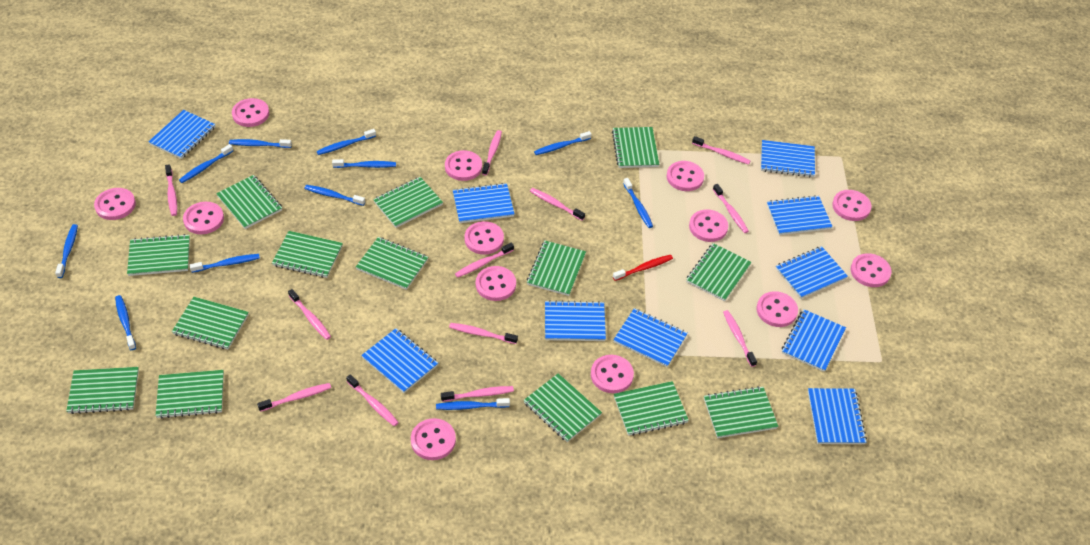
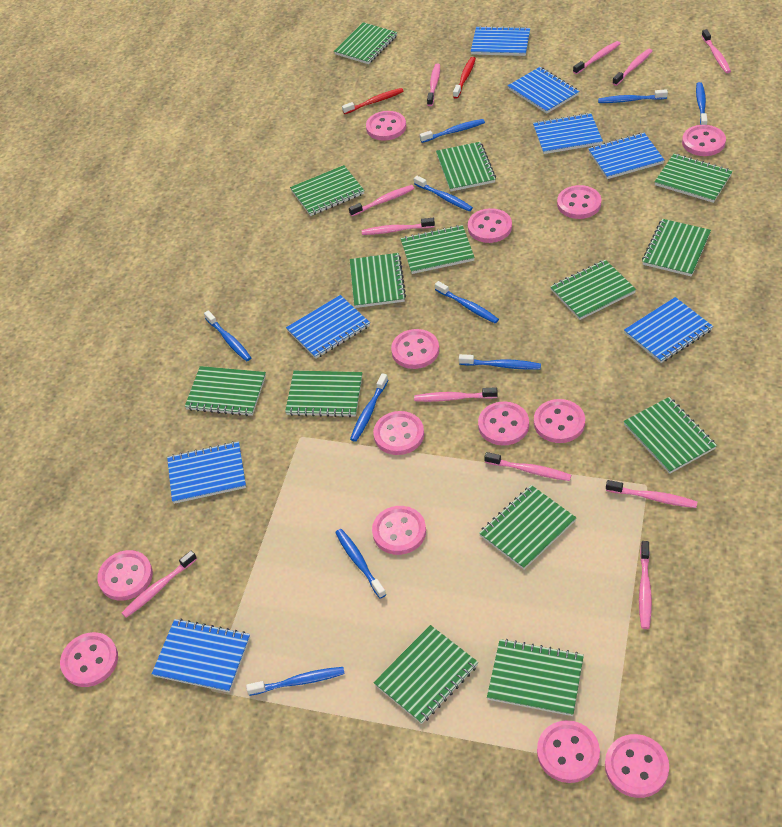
blue notebook: [148,110,216,159] [361,328,438,393] [453,183,514,223] [545,300,606,341] [613,308,688,367] [761,140,815,177] [767,195,833,235] [776,246,848,299] [782,309,846,372] [808,388,867,444] = 10 -> [152,619,250,693] [167,441,246,504] [286,295,370,359] [471,26,530,56] [508,67,579,114] [533,113,603,154] [588,133,664,179] [624,297,713,363] = 8
blue toothbrush: [55,224,78,278] [115,295,136,350] [179,144,233,183] [189,254,260,273] [229,139,292,148] [304,185,365,206] [317,129,376,155] [332,159,396,168] [436,398,510,410] [534,131,592,155] [623,178,653,228] = 11 -> [204,310,251,361] [246,667,345,696] [335,529,386,599] [350,373,388,442] [414,176,473,212] [420,119,485,143] [435,281,499,323] [459,354,541,370] [598,89,668,103] [696,82,707,125] = 10
pink toothbrush: [165,164,177,216] [257,383,331,412] [288,289,331,340] [346,374,399,426] [441,386,514,402] [449,323,518,344] [455,243,514,278] [482,130,502,175] [530,188,585,221] [692,136,750,164] [713,184,749,233] [723,310,757,367] = 12 -> [122,551,197,618] [349,185,414,216] [362,218,435,235] [414,387,498,402] [427,63,440,106] [484,452,571,481] [573,41,621,74] [606,480,697,508] [612,49,652,86] [639,541,652,629] [702,29,731,73] = 11
red toothbrush: [613,255,673,281] = 1 -> [342,88,404,114] [453,57,476,99] = 2

